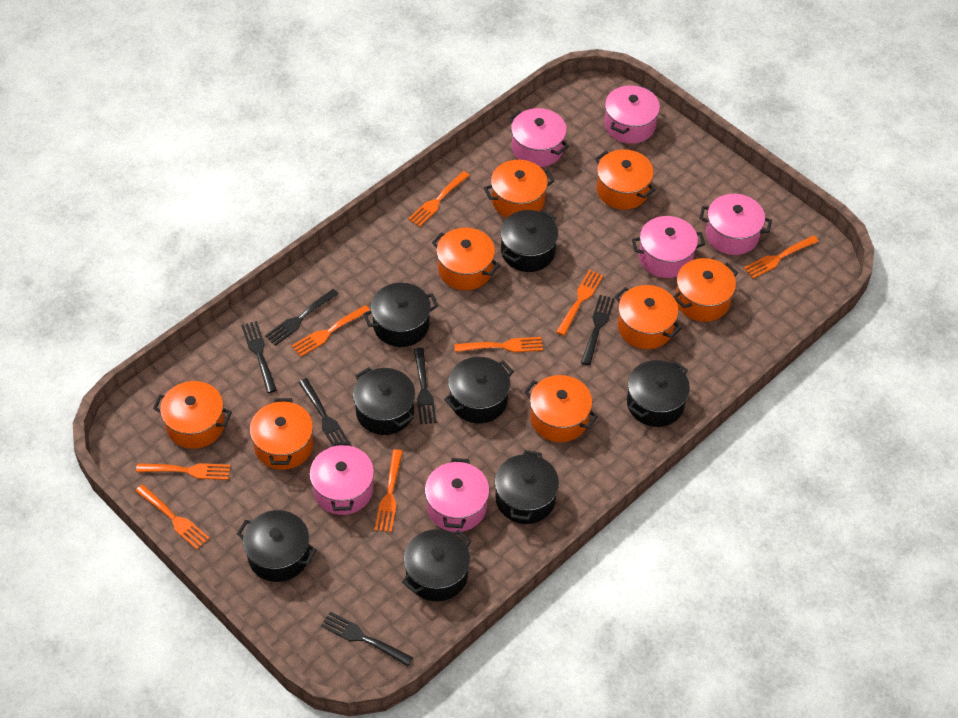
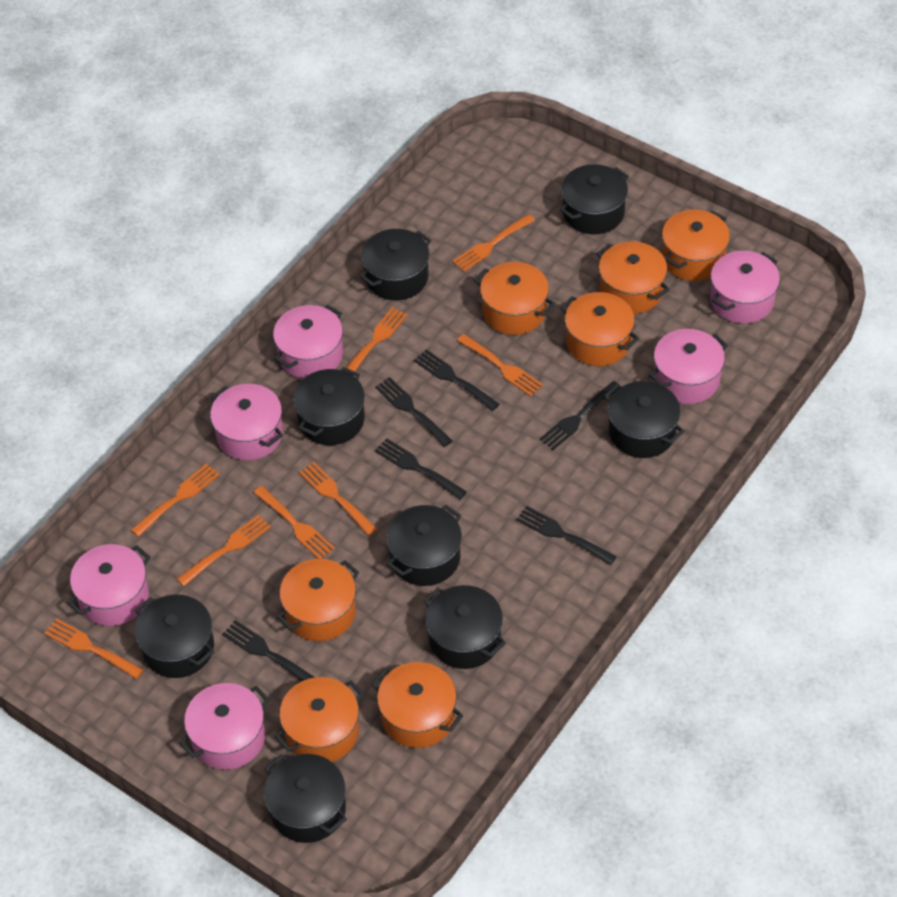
orange pot: [153,381,232,449] [250,398,313,470] [432,228,500,290] [484,160,554,218] [524,375,598,442] [595,149,655,210] [615,285,682,349] [674,258,738,322] = 8 -> [274,677,364,762] [277,559,359,641] [371,662,464,748] [474,262,555,335] [560,292,639,366] [596,241,670,314] [662,210,730,281] = 7

